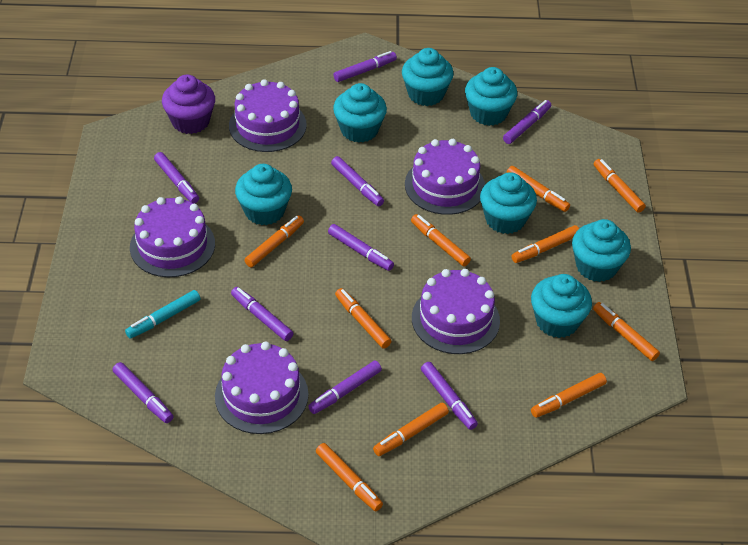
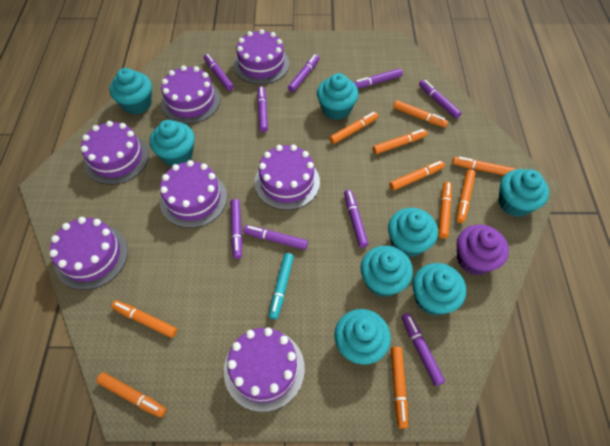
purple cake: [130,196,215,277] [215,341,309,434] [229,79,307,152] [405,139,485,215] [412,269,500,354] = 5 -> [49,217,128,290] [81,121,149,185] [160,160,227,228] [161,65,220,124] [224,327,305,412] [234,29,289,84] [254,145,320,210] = 7
turquoise cupcake: [235,164,292,225] [333,83,387,143] [402,48,454,106] [465,67,517,126] [480,172,537,234] [531,274,592,338] [572,219,631,282] = 7 -> [109,68,152,115] [150,120,195,166] [317,73,359,120] [334,309,391,364] [361,246,413,297] [388,208,438,257] [412,263,466,316] [499,169,549,217] = 8

